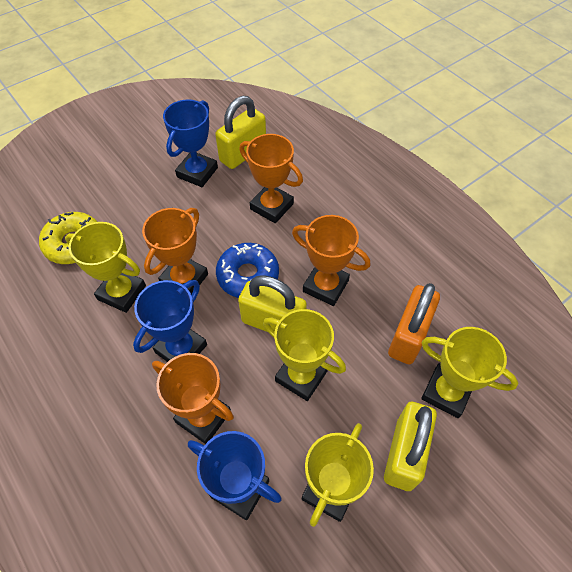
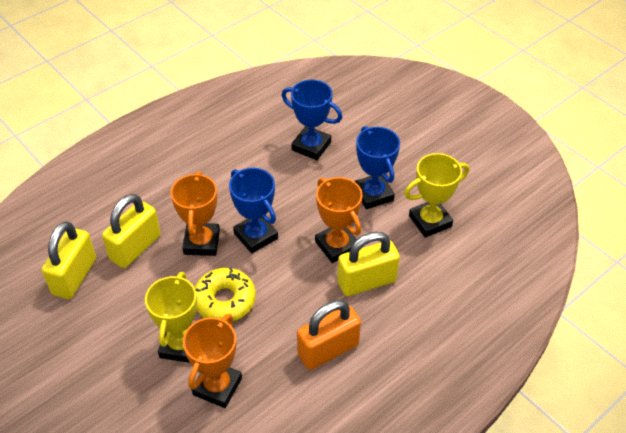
blue donut: [216,243,279,298] = 1 -> none = 0
orange trophy: [142,208,208,294] [152,353,234,444] [239,134,303,223] [292,215,370,306] = 4 -> [171,171,220,256] [183,314,242,408] [315,177,362,263] = 3
yellow trophy: [65,222,146,313] [263,309,346,401] [302,423,374,527] [421,327,518,418] = 4 -> [145,272,197,363] [404,153,469,238] = 2

